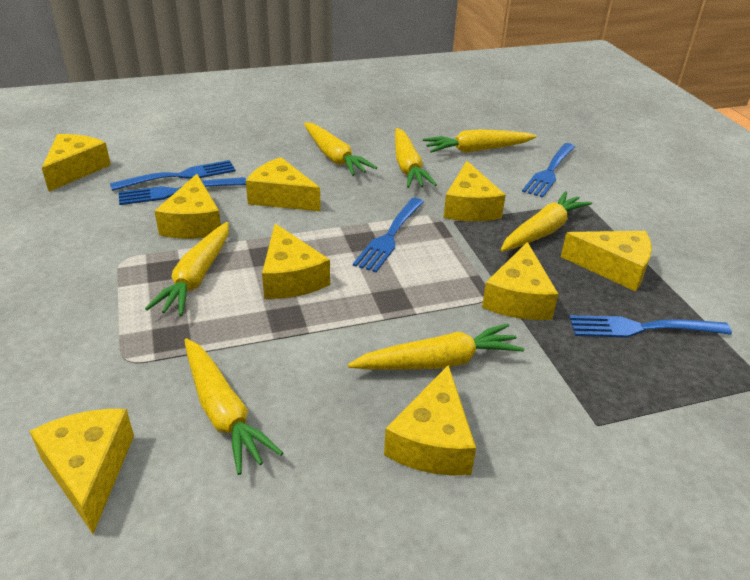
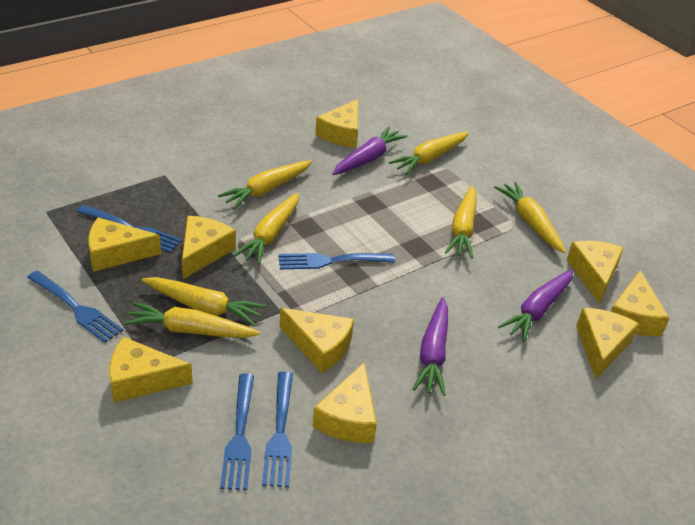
purple carrot: none = 0 -> [332,126,408,175] [413,297,448,396] [498,269,573,342] = 3

